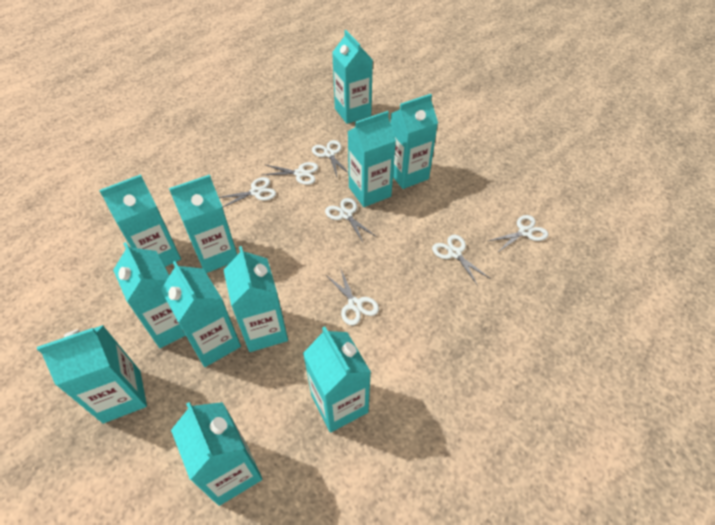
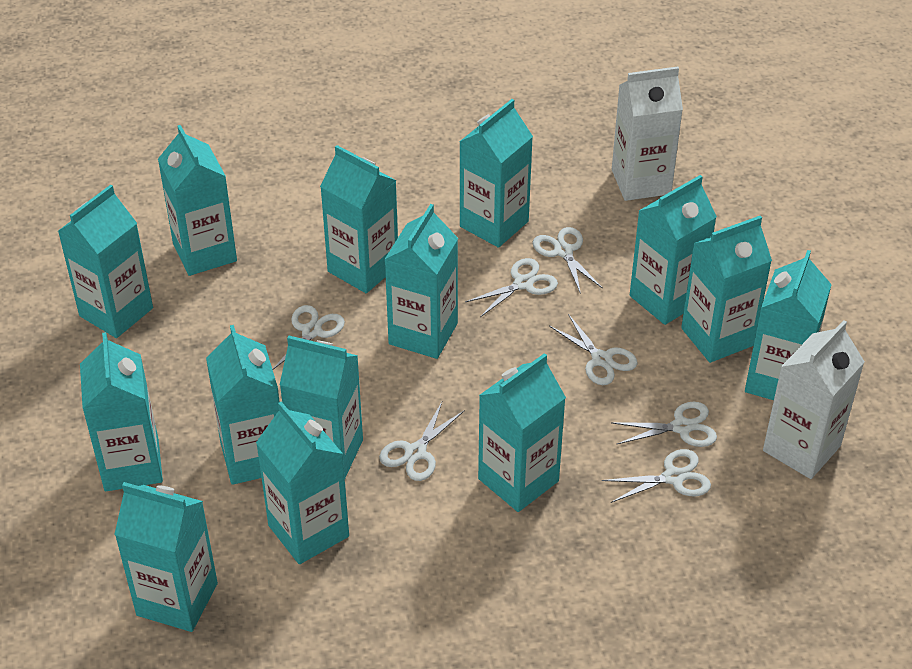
turquoise carton: [37,325,147,423] [99,174,181,267] [113,242,186,348] [161,261,241,367] [169,175,237,273] [171,402,262,506] [224,246,288,352] [303,326,371,433] [332,30,373,124] [348,111,396,207] [390,94,438,189] = 11 -> [58,185,153,338] [80,332,163,491] [114,482,218,632] [158,125,237,276] [206,325,279,485] [256,401,349,564] [280,335,363,478] [320,145,398,293] [384,204,458,359] [459,99,533,248] [478,353,566,512] [630,175,717,325] [681,216,772,363] [745,250,832,400] = 14
white carton: none = 0 -> [612,67,683,201] [763,320,865,479] = 2

